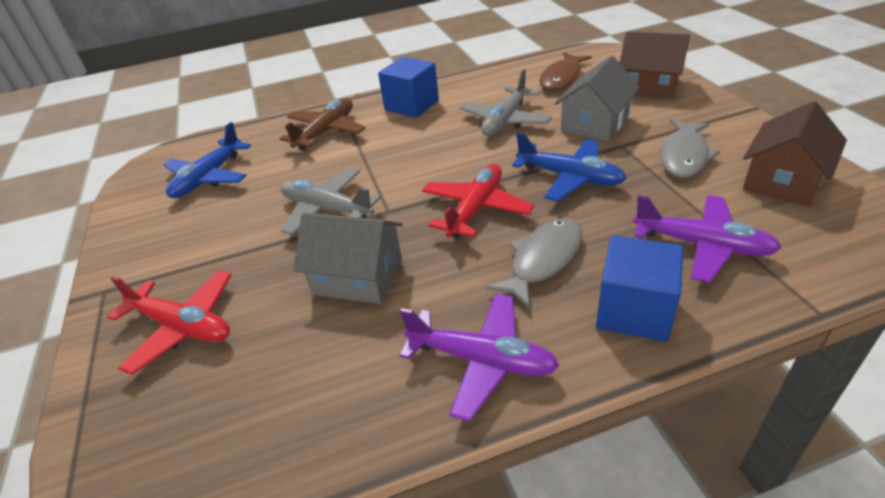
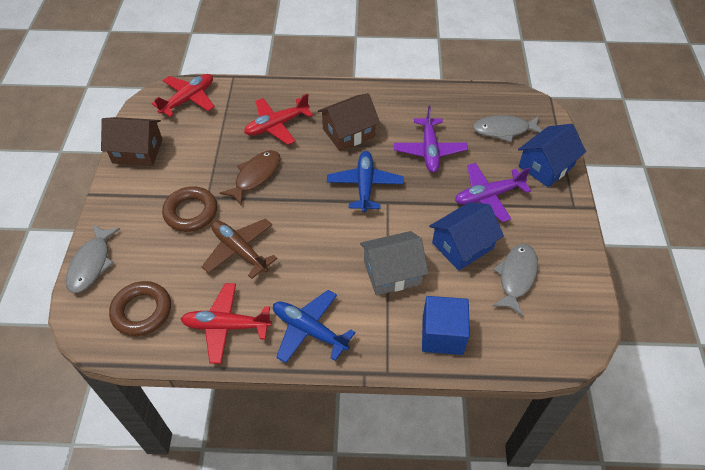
blue cube: [378,57,439,118] [596,235,683,342] = 2 -> [422,296,470,355] = 1
blue house: none = 0 -> [429,202,504,271] [518,124,586,187] = 2
brown ring: none = 0 -> [109,281,171,336] [162,186,217,232] = 2
grey fish: [486,218,582,309] [660,119,720,178] = 2 -> [66,224,120,293] [473,115,542,142] [492,244,538,316] = 3
grey house: [293,212,403,304] [555,56,640,141] = 2 -> [360,231,429,295] = 1
grey plane: [281,168,381,236] [460,69,552,136] = 2 -> none = 0
red plane: [107,270,231,375] [422,164,534,238] = 2 -> [152,74,215,117] [181,283,272,364] [244,94,313,145] = 3

